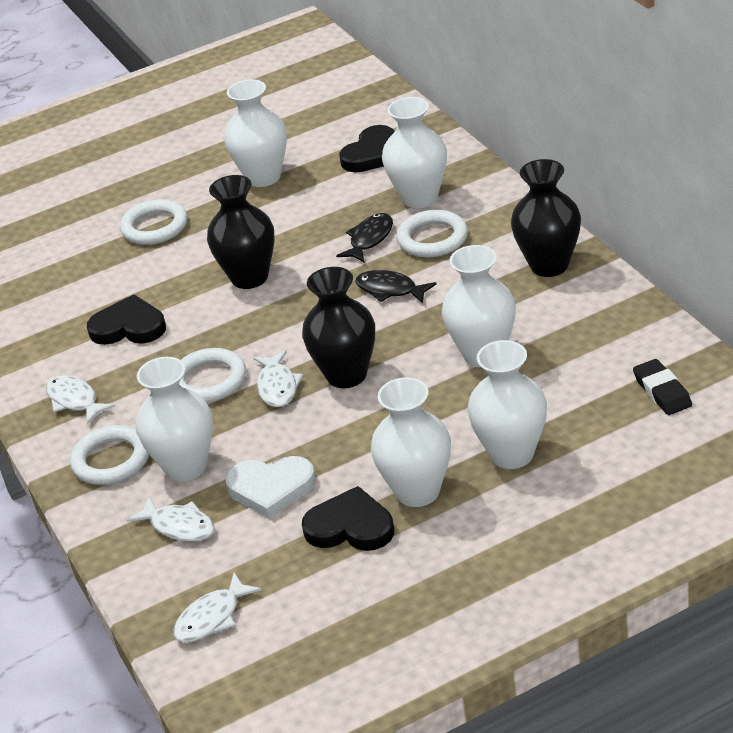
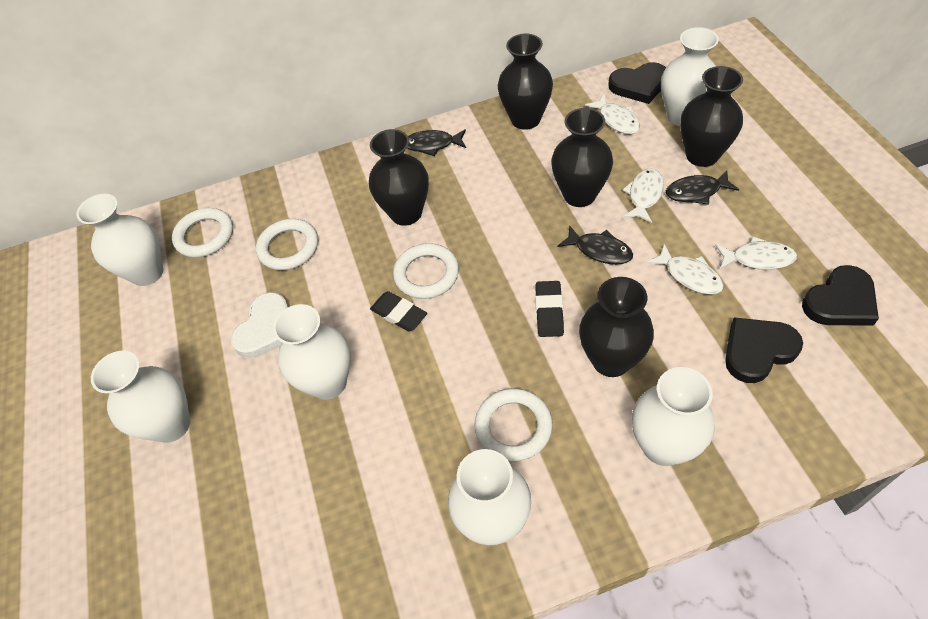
black eraser: [633,359,692,415] = 1 -> [370,291,427,332] [535,281,564,337] = 2
black fish: [336,213,393,263] [355,270,437,304] = 2 -> [407,129,466,156] [558,225,633,265] [666,171,739,205] = 3
black vase: [207,175,274,289] [302,267,375,388] [511,159,581,277] = 3 -> [369,129,429,226] [498,34,553,130] [551,108,613,207] [579,277,654,377] [680,66,743,167] = 5

